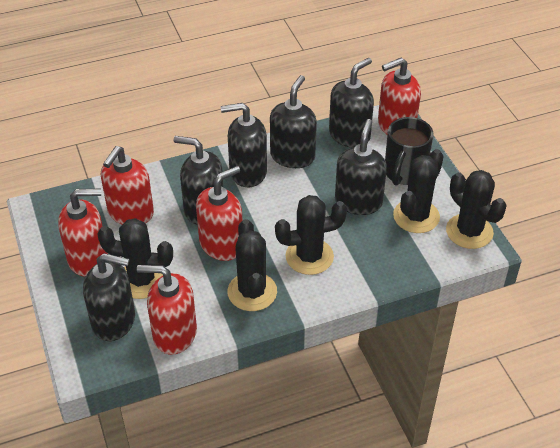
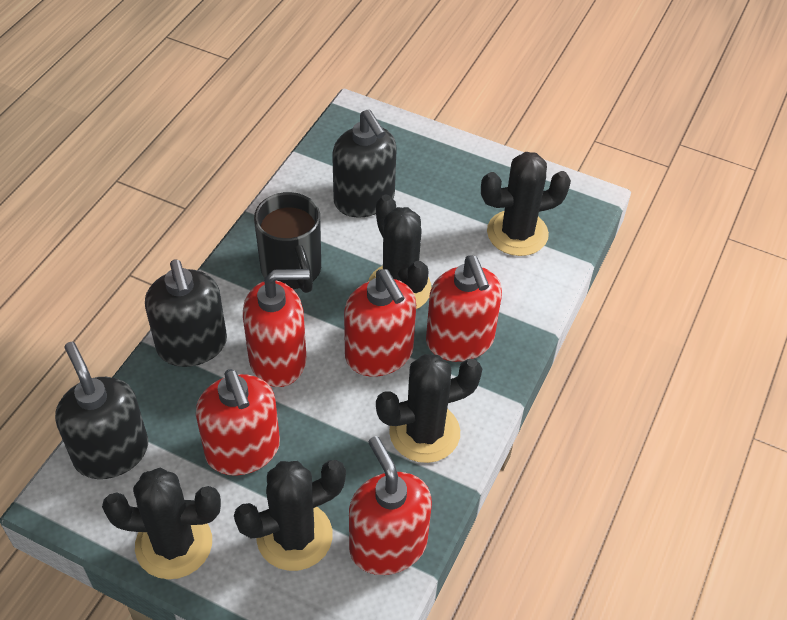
black soap dispenser: [83,253,135,341] [174,136,223,225] [221,103,267,187] [270,75,317,168] [329,58,374,148] [335,119,387,215] = 6 -> [55,342,148,479] [145,260,227,367] [332,109,397,217] = 3

